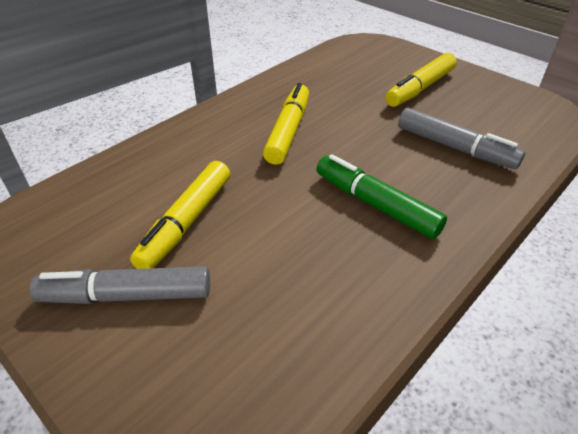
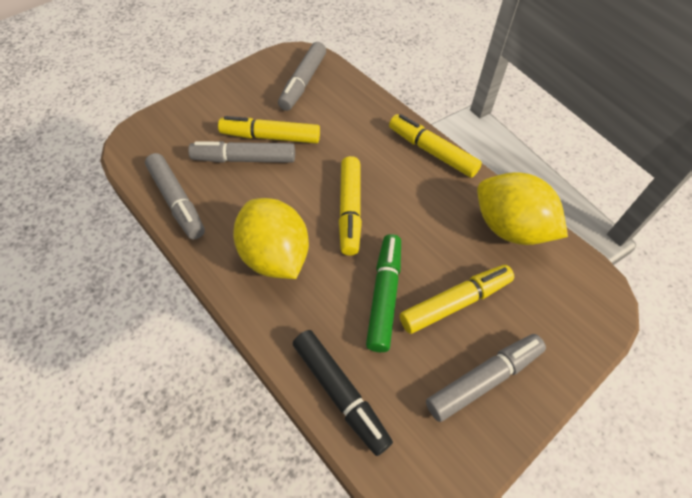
black marker: none = 0 -> [293,330,393,456] = 1
grey marker: [30,266,210,304] [398,108,525,169] = 2 -> [145,153,205,239] [188,141,295,163] [278,42,326,111] [426,334,546,422] = 4
yellow lemon: none = 0 -> [233,198,309,279] [477,172,568,245] = 2
yellow marker: [130,161,230,269] [263,83,309,165] [385,53,457,107] = 3 -> [218,116,320,144] [339,156,362,256] [389,114,482,178] [400,265,514,334] = 4

